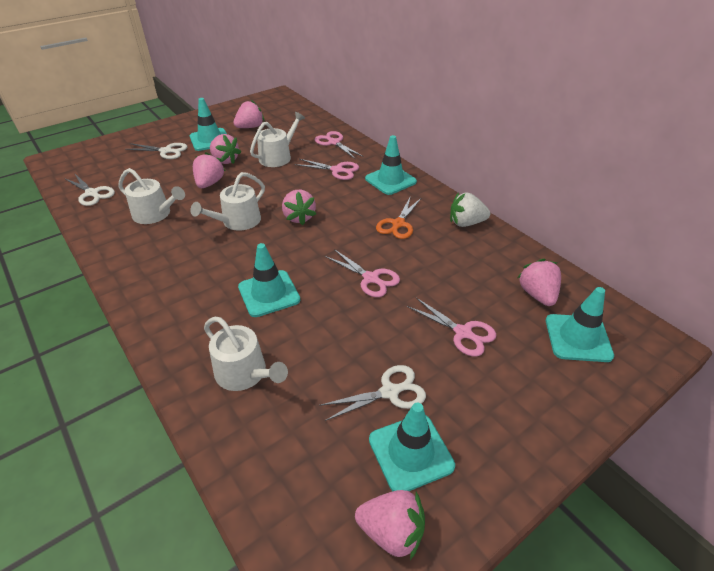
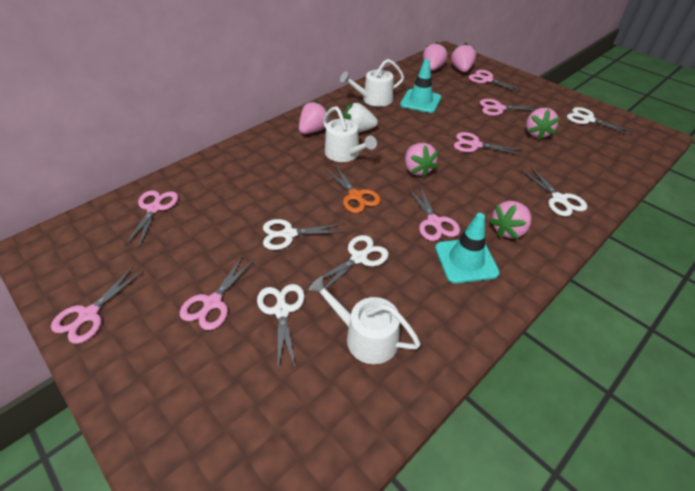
pink scissors: [295,159,359,180] [315,131,364,159] [325,249,400,297] [407,298,496,357] = 4 -> [51,266,145,344] [125,190,178,248] [180,255,255,330] [408,186,460,241] [454,132,523,156] [468,70,524,93] [479,99,539,116] = 7
turquoise traffic cone: [190,98,227,151] [238,243,300,317] [365,135,417,195] [369,403,455,491] [546,287,614,362] = 5 -> [400,59,441,113] [435,213,500,284] = 2
white scissors: [64,173,115,206] [125,143,187,159] [319,365,426,421] = 3 -> [257,284,305,369] [263,219,346,250] [309,235,389,295] [521,167,587,216] [567,107,635,136] = 5
white watering can: [118,168,185,224] [190,172,265,231] [204,317,288,391] [250,112,305,167] = 4 -> [308,276,421,364] [323,106,377,162] [340,59,404,107] = 3

